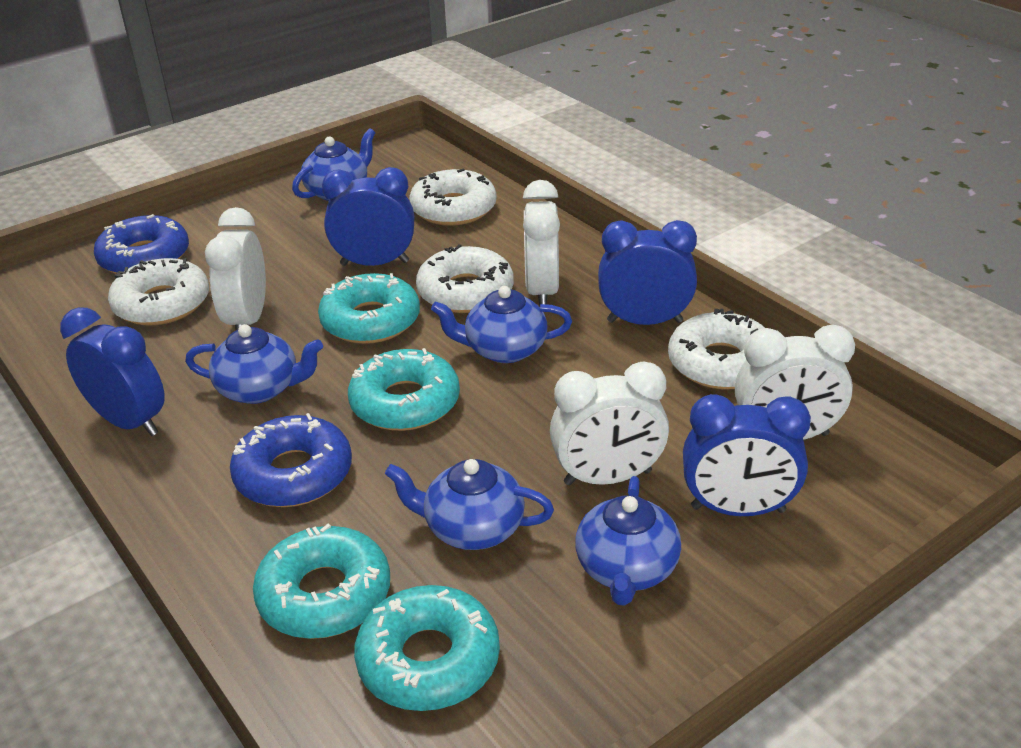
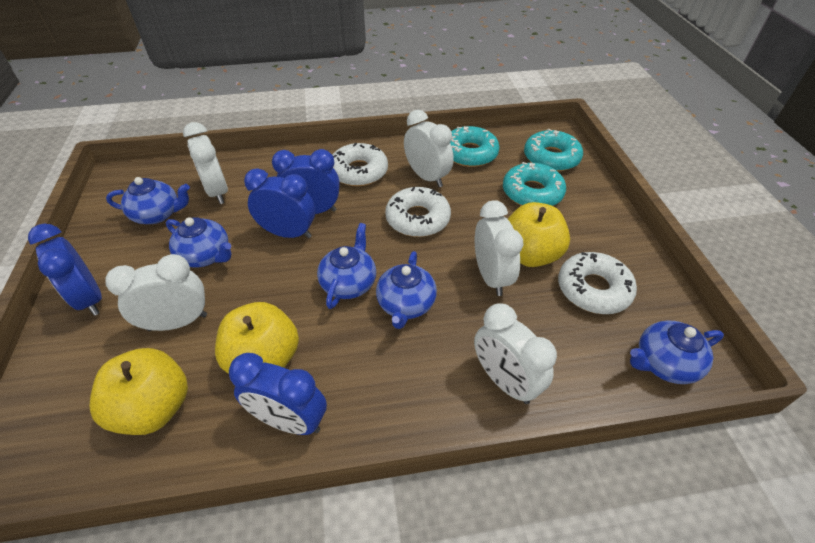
blue donut: [94,214,189,274] [230,413,352,507] = 2 -> none = 0
turquoise donut: [253,524,390,639] [318,273,420,344] [348,348,460,431] [354,585,500,711] = 4 -> [450,126,500,167] [503,162,566,206] [524,129,583,172] = 3
white clock: [205,207,266,330] [523,180,560,307] [550,361,669,485] [735,325,855,440] = 4 -> [105,254,207,331] [183,122,228,204] [404,110,454,187] [474,303,557,404] [475,200,523,296] = 5
white donut: [108,258,209,325] [409,169,497,226] [416,244,514,313] [668,309,765,390] = 4 -> [332,143,388,186] [385,187,451,237] [558,252,637,314] = 3
yellow apple: none = 0 -> [90,348,188,435] [215,302,299,374] [508,202,570,267] = 3

